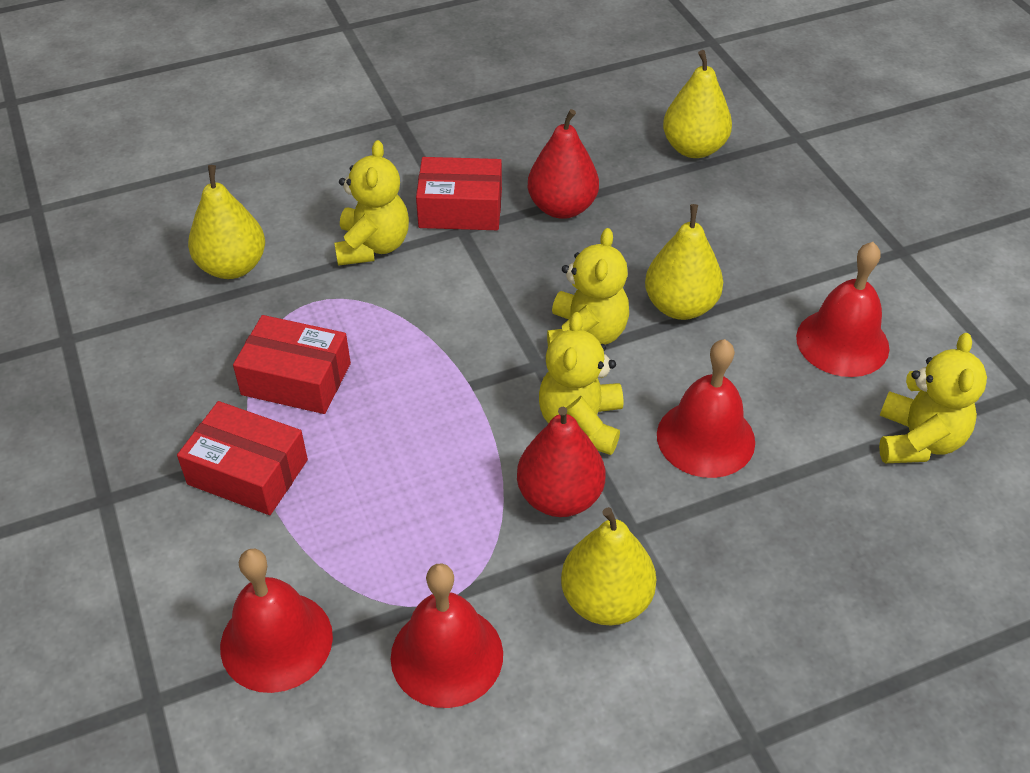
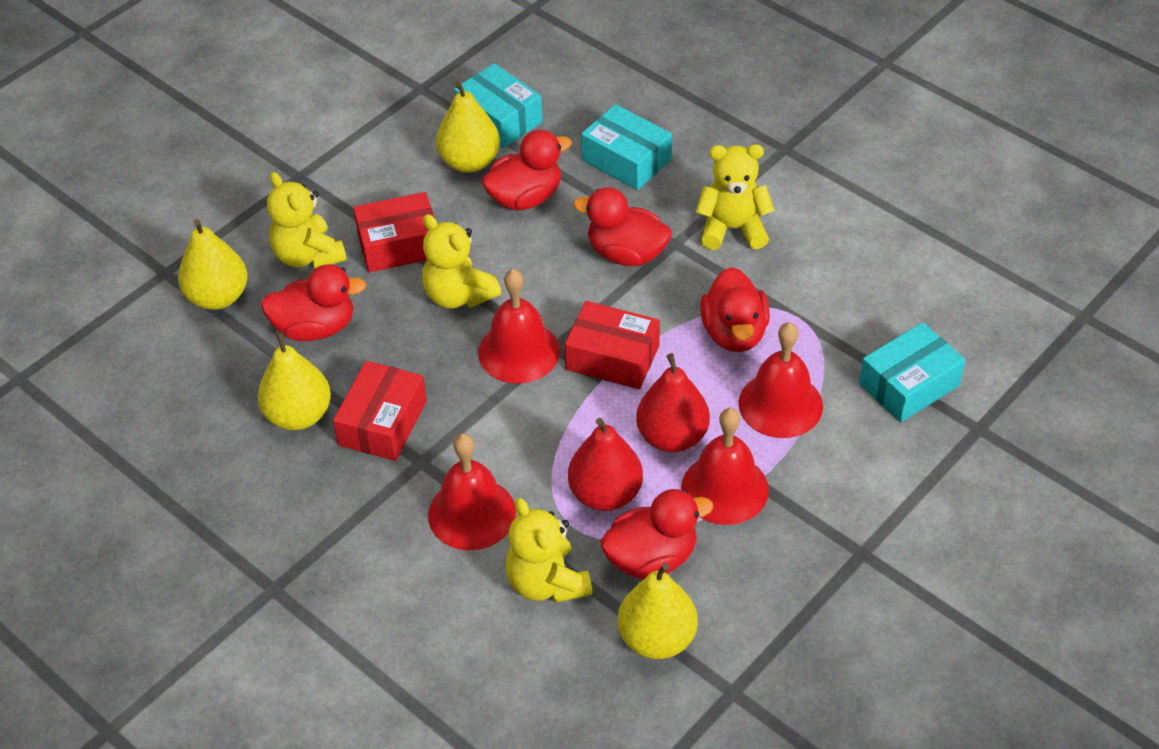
red duck: none = 0 -> [261,264,367,341] [481,130,572,211] [573,187,672,266] [600,489,713,580] [700,267,770,352] = 5
turquoise box: none = 0 -> [454,63,543,148] [581,104,672,190] [859,322,966,422] = 3

